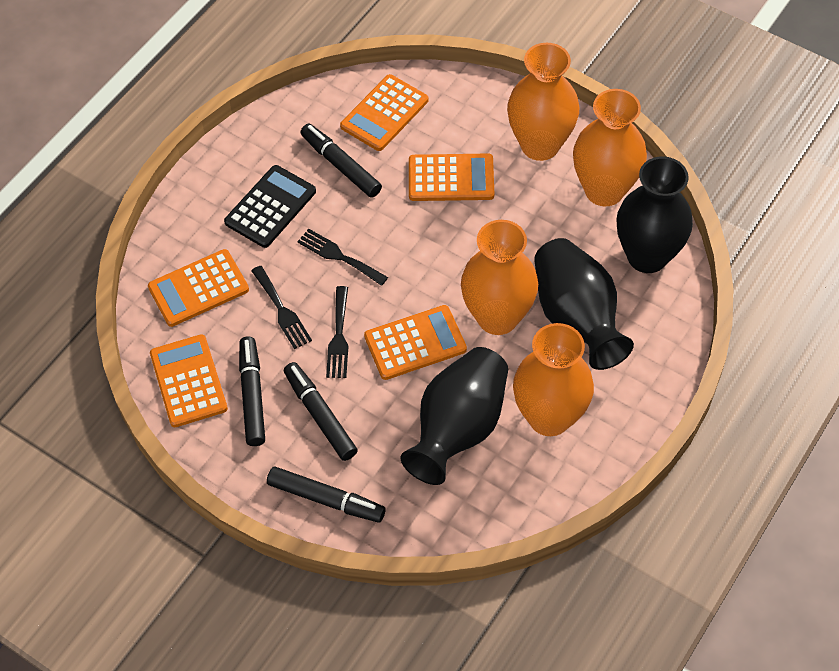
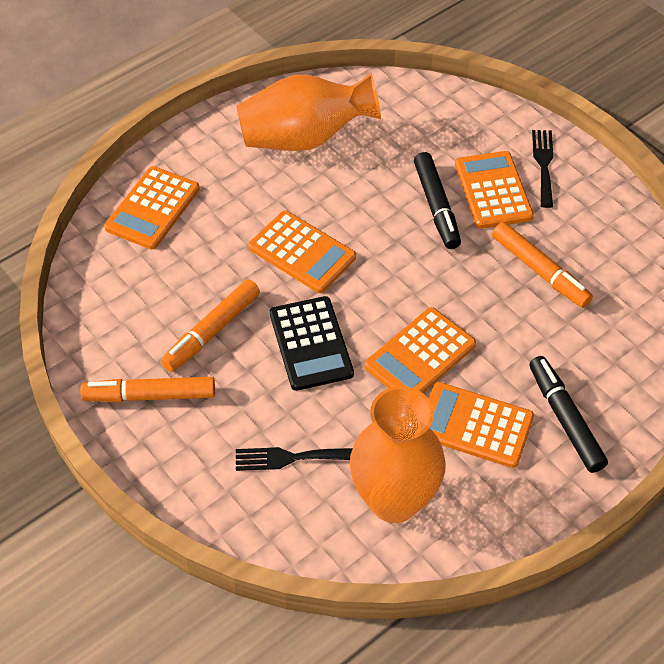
black fork: [251,266,312,349] [297,229,388,286] [326,286,348,378] = 3 -> [236,447,353,471] [532,130,554,208] = 2
black marker: [239,337,265,446] [267,467,385,523] [284,362,358,461] [300,124,382,198] = 4 -> [414,152,461,249] [529,356,608,473] = 2
black vase: [400,347,508,485] [534,238,634,370] [616,156,693,273] = 3 -> none = 0
orange marker: none = 0 -> [80,377,215,402] [161,279,260,372] [492,222,593,308] = 3
orange vase: [461,220,538,335] [507,43,579,161] [513,323,594,436] [573,89,647,206] = 4 -> [237,73,381,151] [350,386,446,523] = 2

